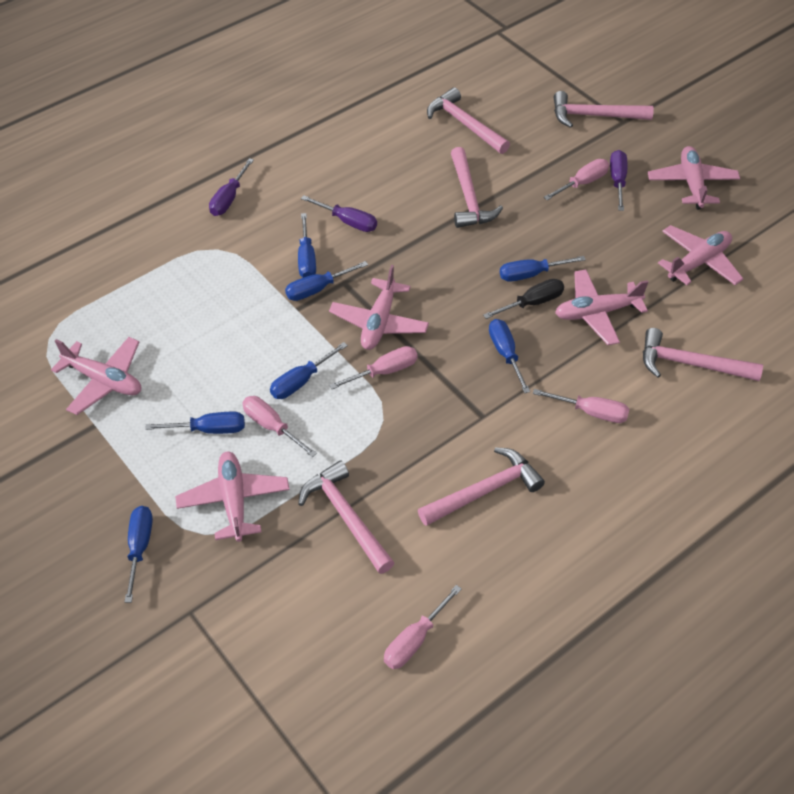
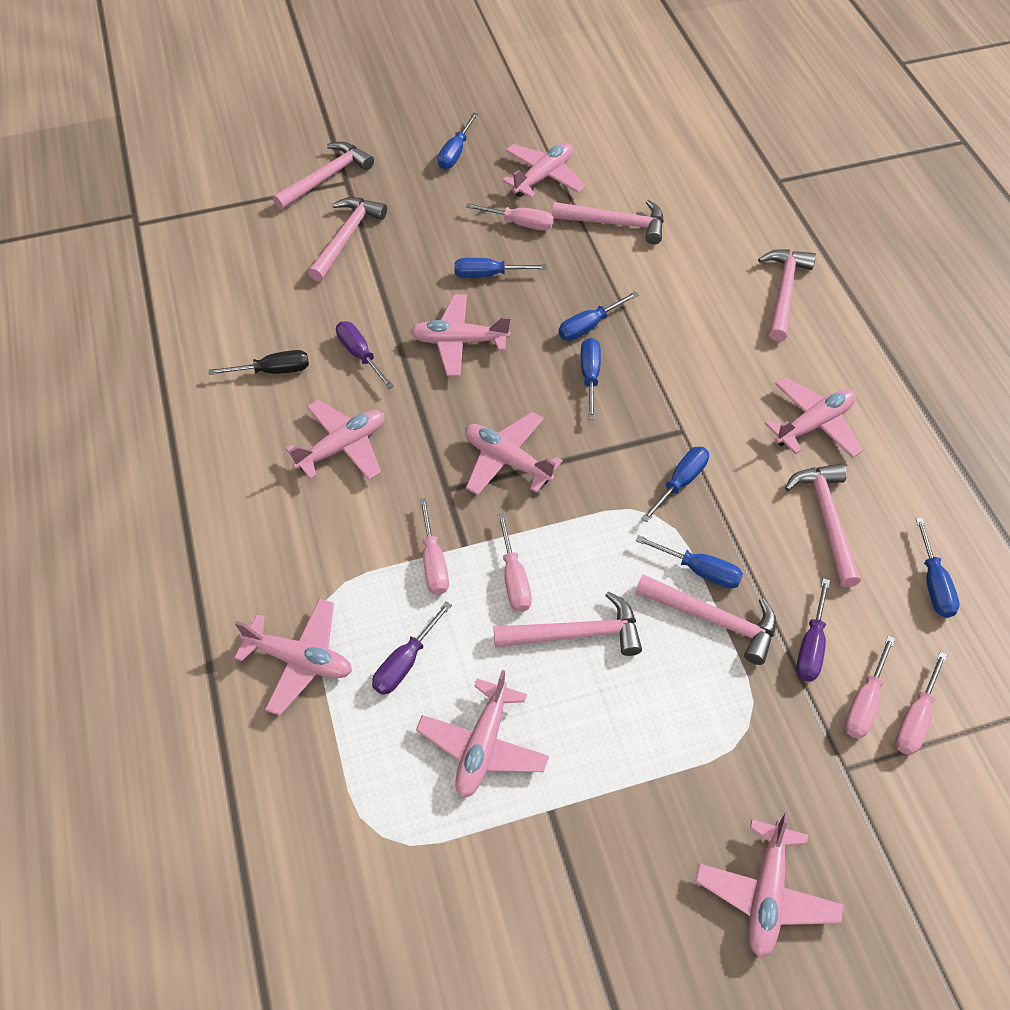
pink hammer: [298,461,395,574] [418,447,545,526] [427,87,510,154] [451,147,503,228] [554,91,654,128] [643,328,763,381] = 6 -> [273,142,374,210] [308,197,387,282] [493,592,642,656] [552,200,664,244] [635,574,776,665] [758,249,816,342] [785,463,861,587] = 7
pink plane: [51,337,141,415] [175,451,290,542] [329,265,429,350] [555,269,648,345] [648,146,740,210] [658,225,743,285] = 6 -> [234,598,352,716] [285,400,384,480] [410,294,511,376] [416,670,549,798] [465,412,563,496] [502,143,586,198] [695,812,844,958] [765,377,863,458] = 8

